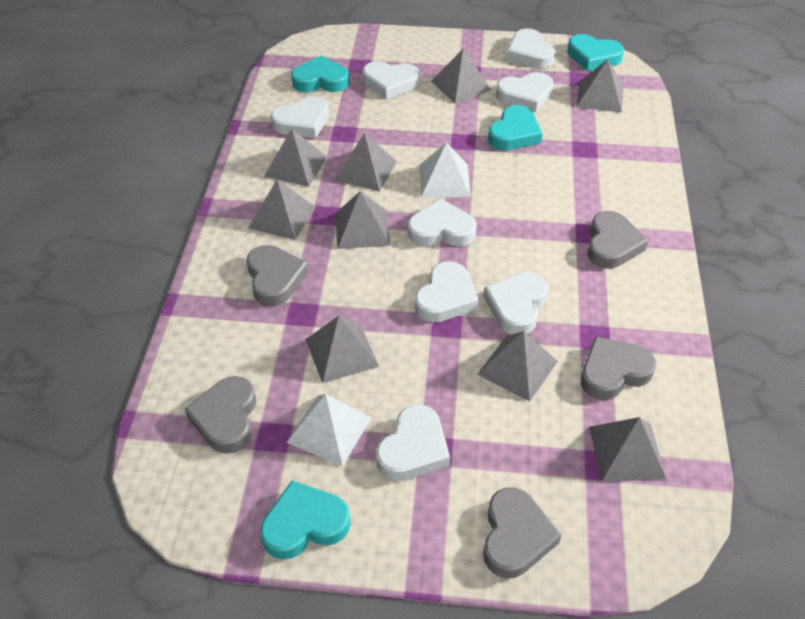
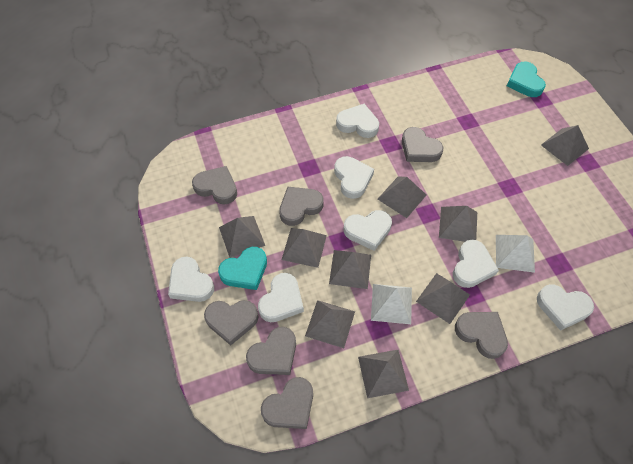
grey heart: [185,376,256,454] [247,245,309,306] [483,487,562,578] [581,336,656,400] [587,211,649,269] = 5 -> [192,166,237,204] [204,300,259,346] [246,327,296,375] [261,377,313,429] [279,187,324,226] [402,127,443,162] [455,312,508,359] = 7
turquoise heart: [260,480,351,559] [291,55,350,92] [488,105,543,150] [567,34,624,71] = 4 -> [218,247,267,290] [507,62,546,97] = 2
white heart: [271,96,329,138] [363,61,420,100] [376,405,450,481] [408,199,477,247] [415,261,479,323] [483,272,548,334] [496,72,554,112] [506,28,556,69] = 8 -> [168,257,214,302] [258,273,304,322] [334,156,374,199] [336,104,379,138] [344,210,392,251] [453,240,499,288] [537,284,594,331] = 7

